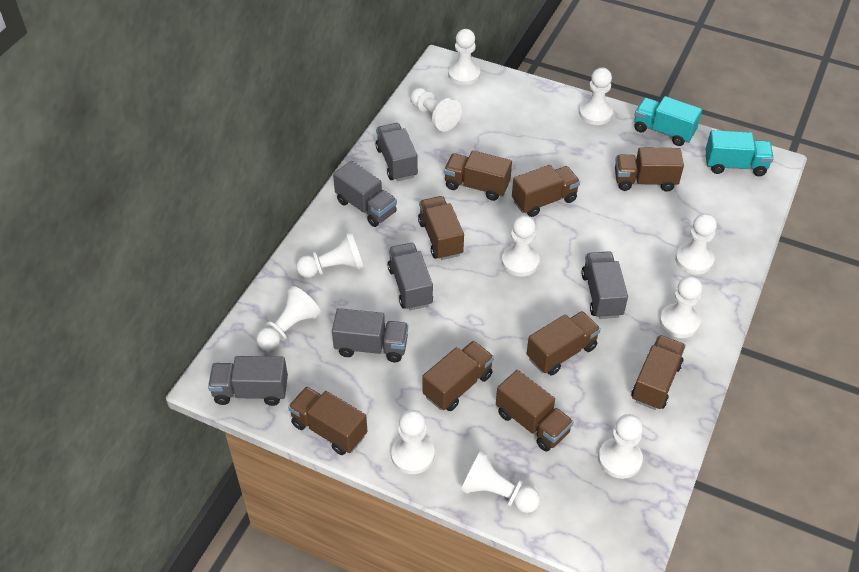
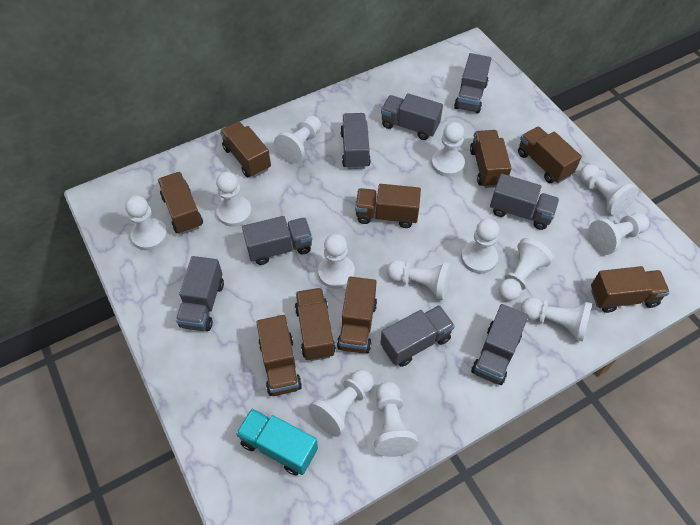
grey truck: [208,356,288,406] [332,308,408,362] [333,161,397,227] [376,123,418,181] [387,243,433,310] [581,251,628,319] = 6 -> [176,256,224,331] [242,216,312,265] [340,113,371,169] [381,93,443,140] [381,305,455,367] [454,53,491,113] [471,304,528,385] [490,174,559,230] = 8
turquoise truck: [634,96,702,146] [705,130,774,176] = 2 -> [236,408,318,476] = 1
white pawn: [256,286,321,351] [296,232,364,278] [391,410,435,474] [410,88,462,132] [448,29,480,85] [461,450,540,513] [502,215,540,277] [579,68,613,125] [598,414,643,479] [659,276,702,338] [675,213,717,274] = 11 -> [125,196,168,250] [216,172,252,227] [274,116,321,164] [308,370,374,437] [318,234,355,289] [374,382,418,457] [387,260,453,300] [431,122,465,177] [461,219,499,274] [499,238,554,301] [521,297,592,342] [579,164,638,216] [588,213,649,255] = 13

